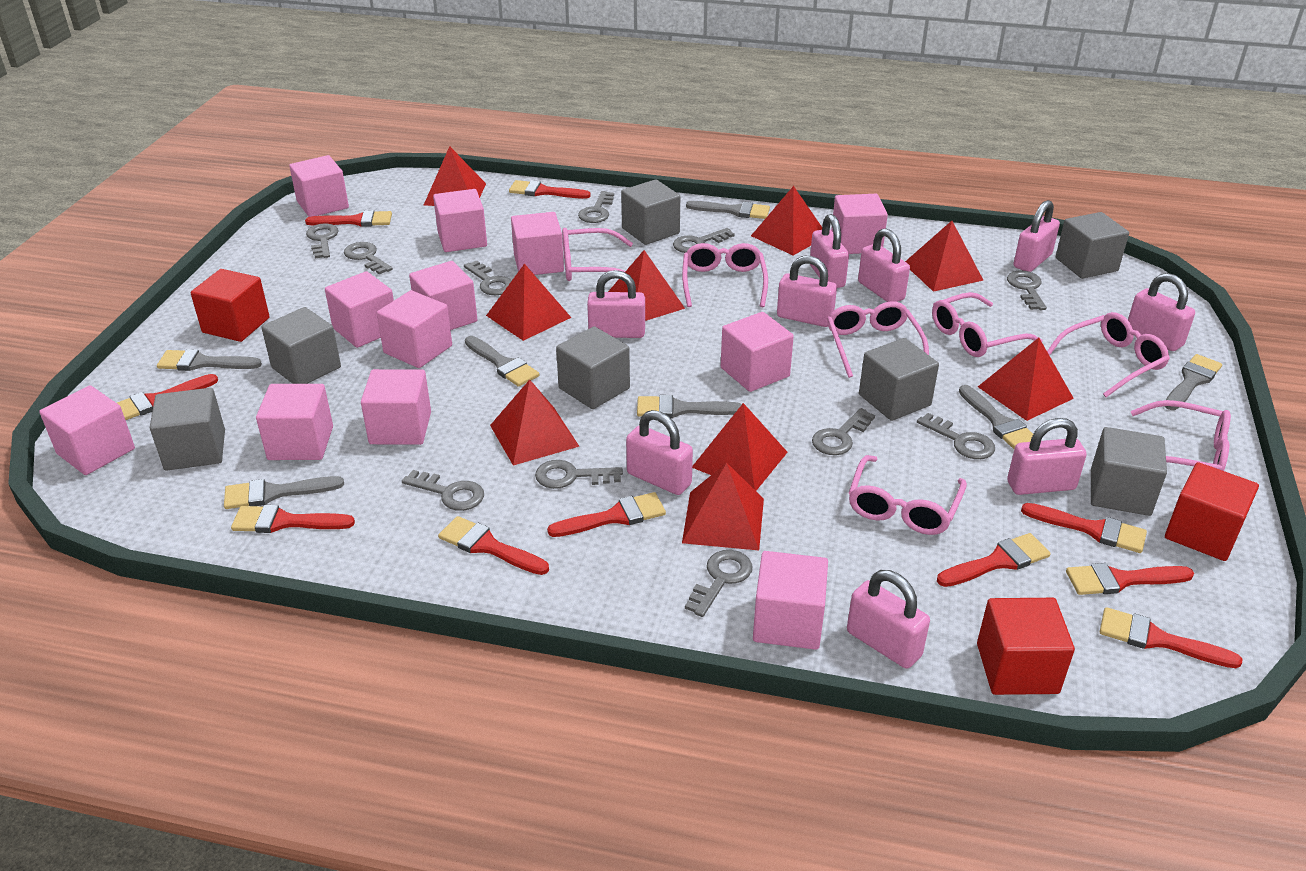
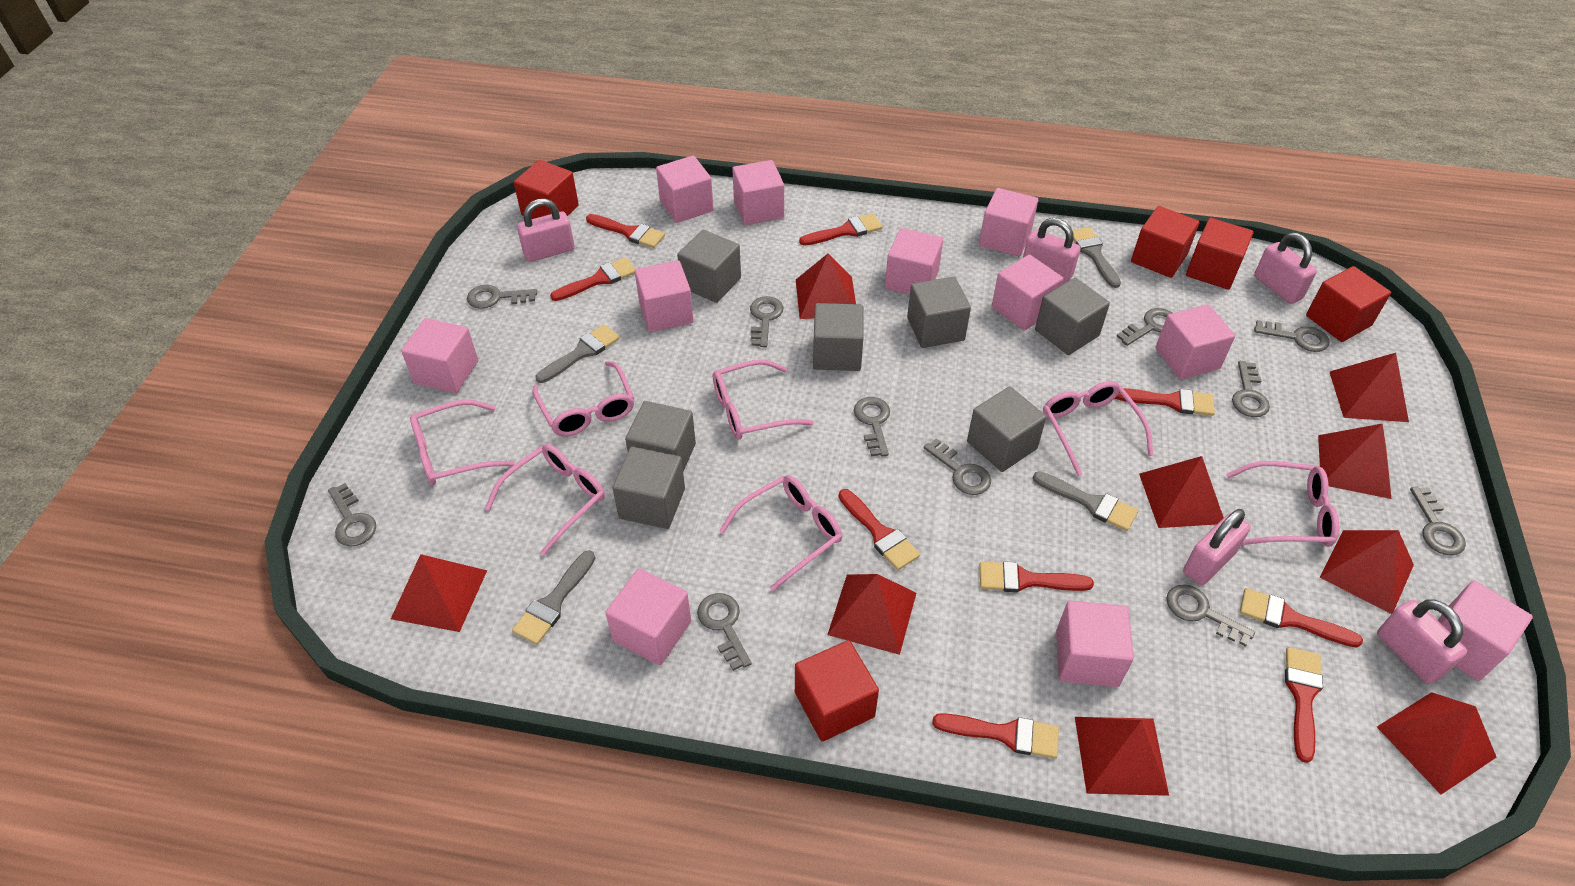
grey brush: [157,349,262,371] [224,476,344,509] [465,336,539,387] [637,395,742,418] [686,201,770,219] [959,385,1033,449] [1165,354,1222,410] = 7 -> [512,550,595,645] [536,324,620,383] [1033,471,1138,531] [1072,227,1121,288] = 4
pink cube: [39,385,135,475] [256,384,333,460] [289,155,349,217] [325,271,394,348] [361,369,431,445] [377,290,452,368] [409,261,478,330] [433,189,487,252] [511,212,564,275] [721,312,794,392] [753,551,828,650] [831,194,888,254] = 12 -> [401,318,478,393] [605,568,691,665] [635,260,693,332] [656,156,714,223] [732,160,784,225] [885,228,943,294] [979,188,1038,256] [992,254,1063,330] [1056,601,1134,687] [1155,304,1235,379] [1437,580,1533,681] = 11
pink padlock: [587,270,645,338] [626,410,693,495] [777,256,837,327] [810,214,849,288] [847,570,930,669] [858,228,910,302] [1007,418,1087,495] [1013,200,1060,272] [1128,273,1195,351] = 9 -> [517,199,575,262] [1023,218,1081,283] [1183,509,1251,585] [1254,233,1317,304] [1377,599,1467,684] = 5
red brush: [117,374,218,420] [231,505,355,533] [305,210,392,227] [438,516,549,575] [509,180,591,199] [547,492,666,537] [937,533,1051,587] [1021,503,1147,553] [1066,563,1194,595] [1100,607,1242,668] = 10 -> [550,257,636,301] [586,214,665,248] [799,213,883,246] [839,489,920,570] [932,713,1059,759] [979,561,1094,593] [1115,388,1215,416] [1240,588,1363,648] [1285,647,1323,763] = 9
red cube: [191,269,270,342] [977,598,1075,695] [1165,462,1259,561] = 3 -> [514,160,579,219] [795,640,879,741] [1131,206,1200,278] [1186,218,1254,290] [1306,266,1391,342] = 5

